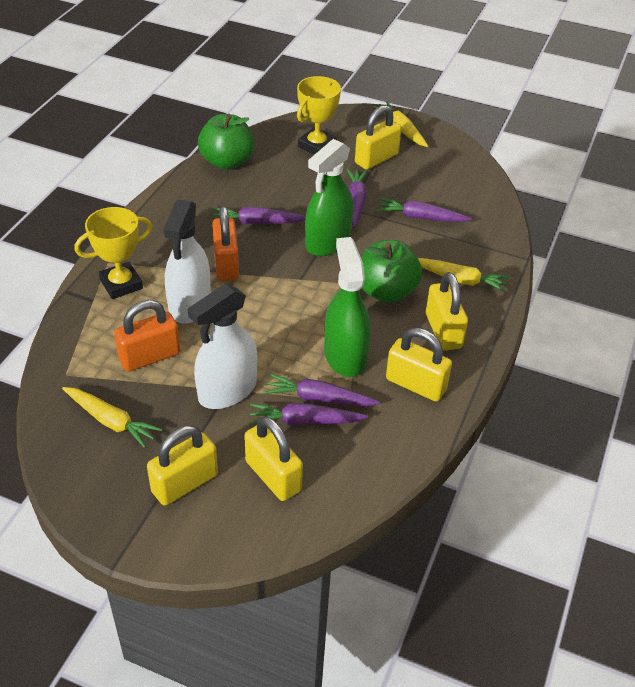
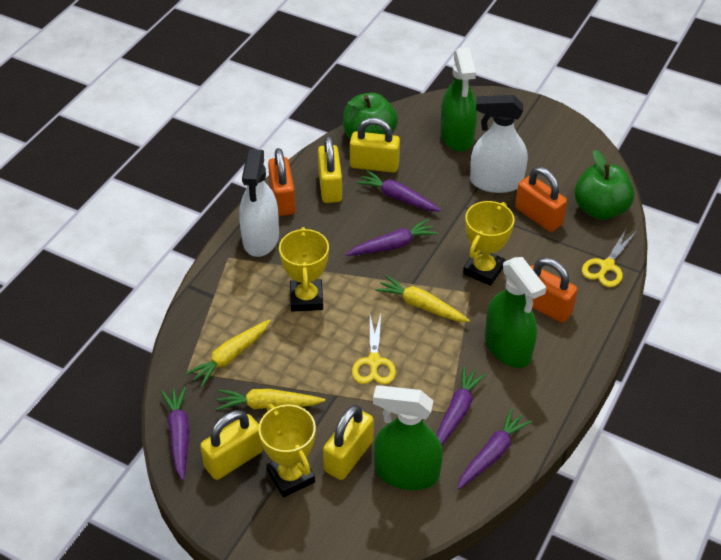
green spray bottle: [305,139,354,256] [324,237,370,377] = 2 -> [373,385,443,490] [440,47,477,152] [485,257,546,368] = 3
orange padlock: [114,300,180,372] [212,206,239,281] = 2 -> [268,148,296,216] [515,167,567,232] [530,258,578,323] = 3
yellow padlock: [147,425,218,506] [244,416,303,501] [355,105,401,170] [386,328,452,402] [426,272,468,351] = 5 -> [200,410,263,480] [318,136,342,203] [323,405,374,480] [350,118,400,173] = 4
yellow scissors: none = 0 -> [352,314,396,384] [582,228,637,287] = 2
yellow trophy: [75,207,152,299] [297,76,341,155] = 2 -> [258,404,316,497] [279,227,329,312] [463,201,515,286] = 3

